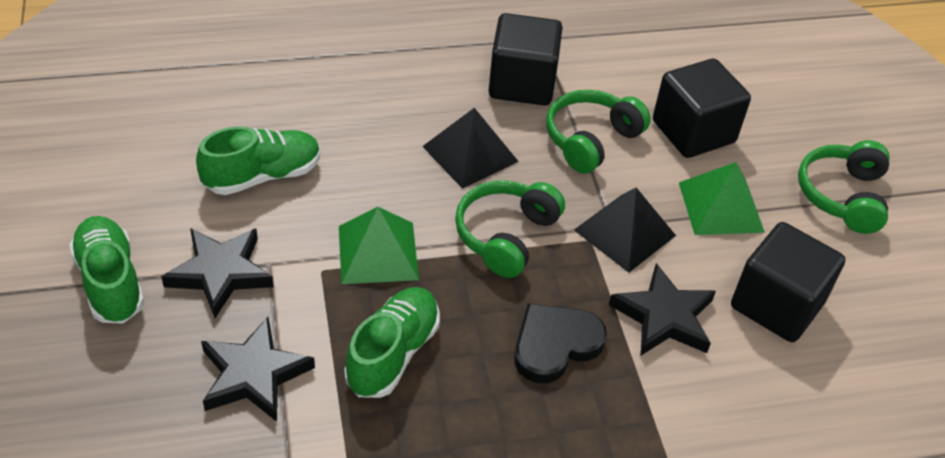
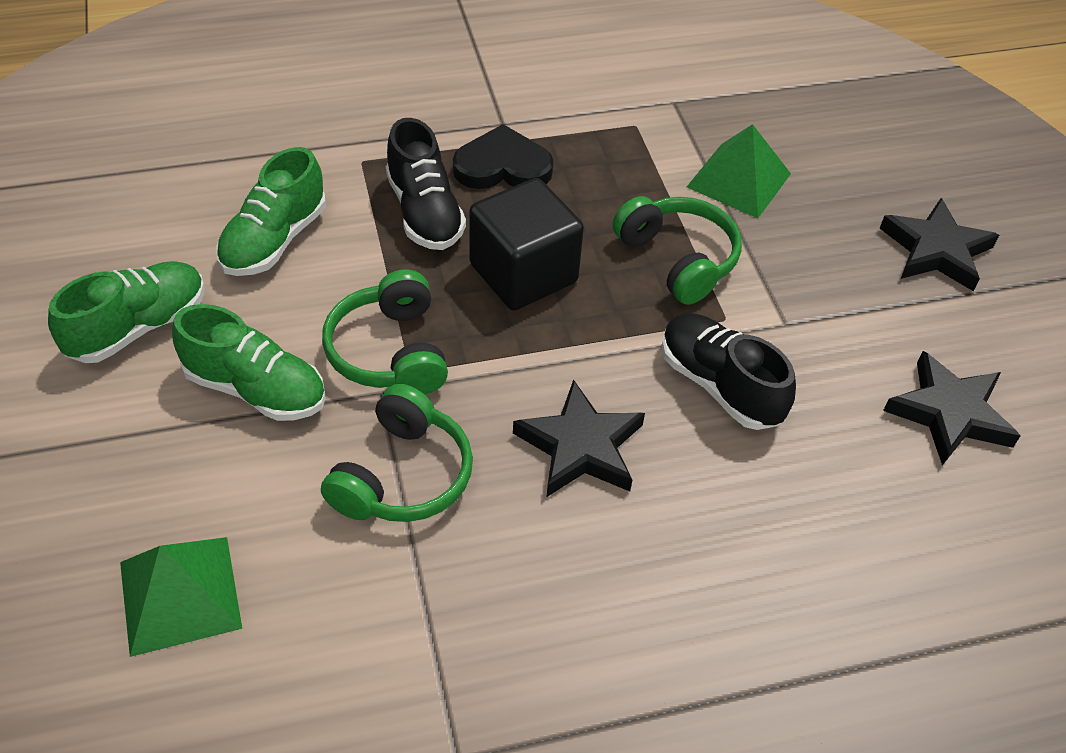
black cube: [488,13,563,105] [653,59,751,158] [731,222,845,342] = 3 -> [469,178,584,310] = 1
black pyramid: [422,108,519,189] [574,188,676,273] = 2 -> none = 0
black shoe: none = 0 -> [386,118,466,250] [662,313,796,430] = 2

